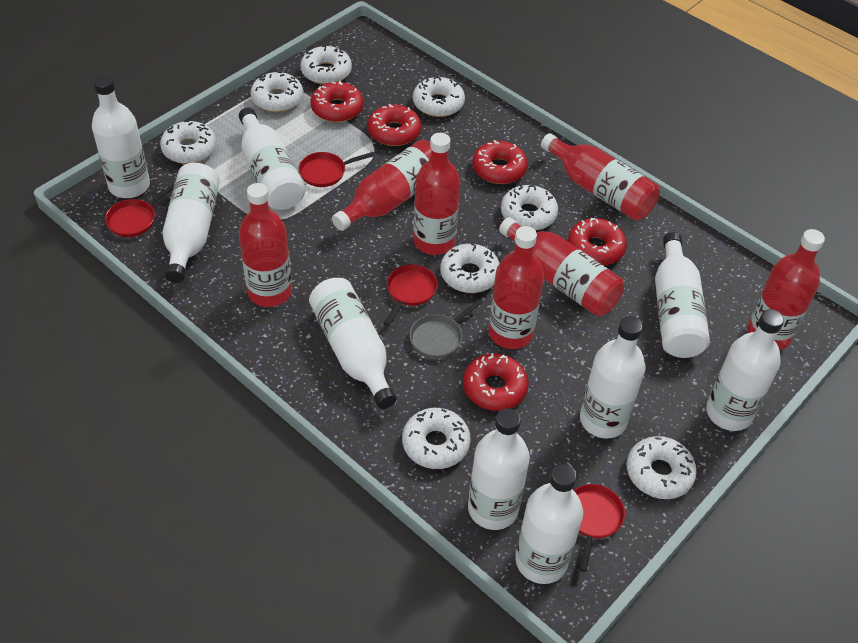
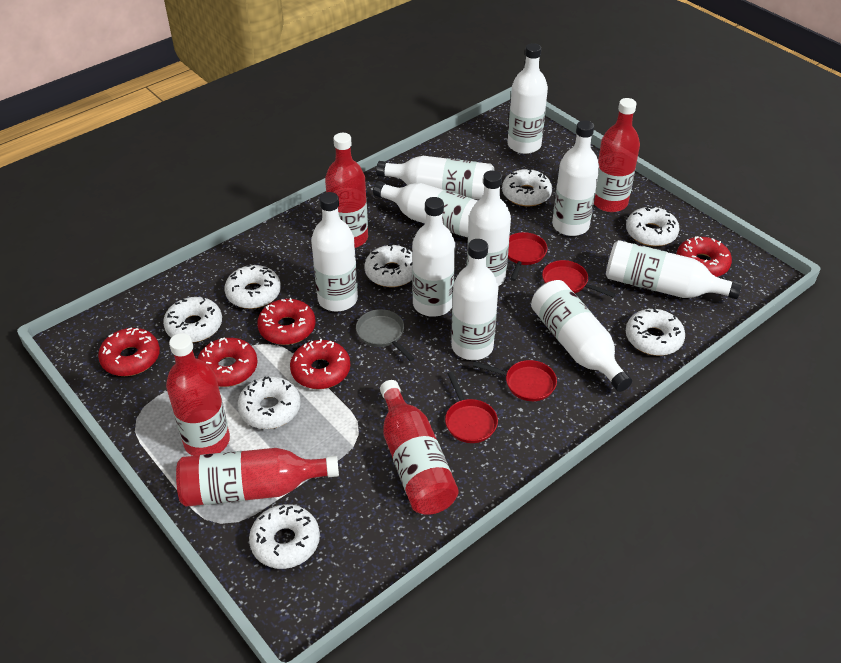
red bottle: [239,183,292,307] [332,140,431,231] [413,133,461,255] [489,226,544,349] [499,217,624,316] [541,133,660,221] [747,229,825,350] = 7 -> [166,333,230,456] [176,448,339,507] [325,133,368,248] [380,380,459,515] [594,98,640,212] = 5
white bottle: [92,75,150,198] [162,163,220,283] [239,107,305,210] [309,278,396,409] [468,408,530,530] [516,464,583,584] [580,316,646,438] [655,232,710,358] [706,309,784,431] = 9 -> [311,192,358,311] [373,181,478,238] [376,156,494,200] [412,197,455,317] [451,239,498,360] [467,170,511,286] [508,43,548,154] [531,280,632,392] [552,120,599,236] [606,240,742,299] = 10

